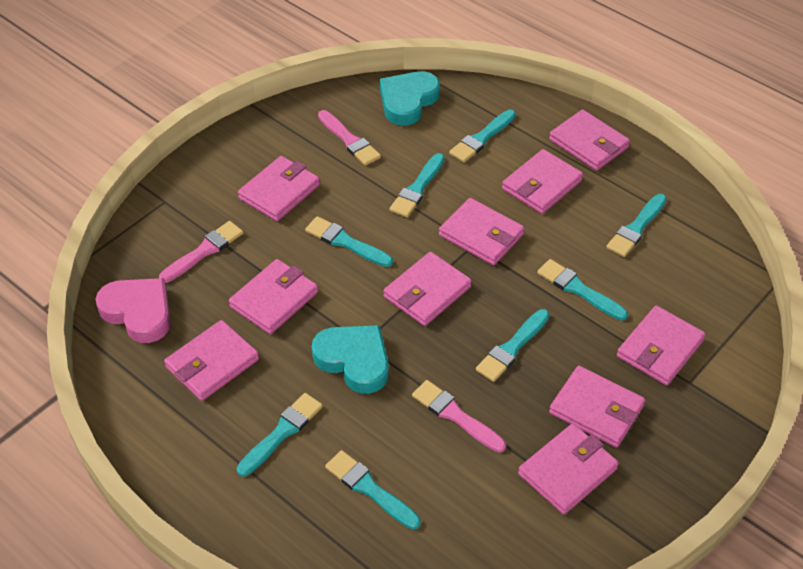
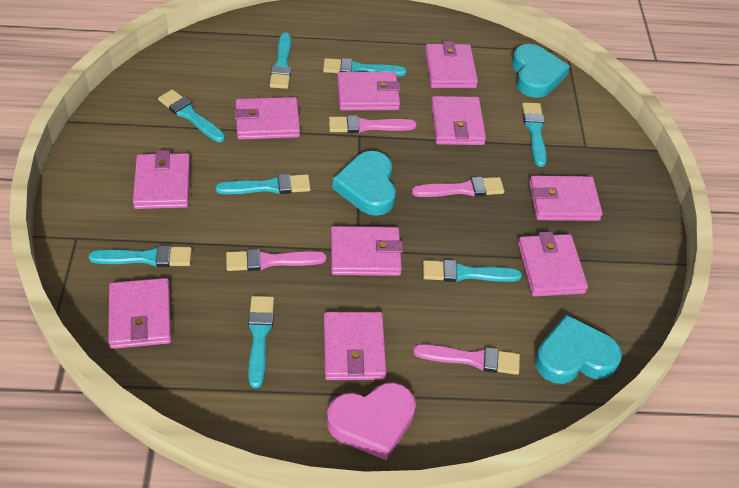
pink brush: [159,221,243,283] [318,110,381,166] [412,380,506,452] = 3 -> [226,249,327,271] [329,115,417,133] [412,177,504,197] [413,344,520,375] = 4
turquoise heart: [312,325,389,394] [380,71,440,126] = 2 -> [332,151,396,216] [512,44,570,98] [535,315,622,384] = 3

